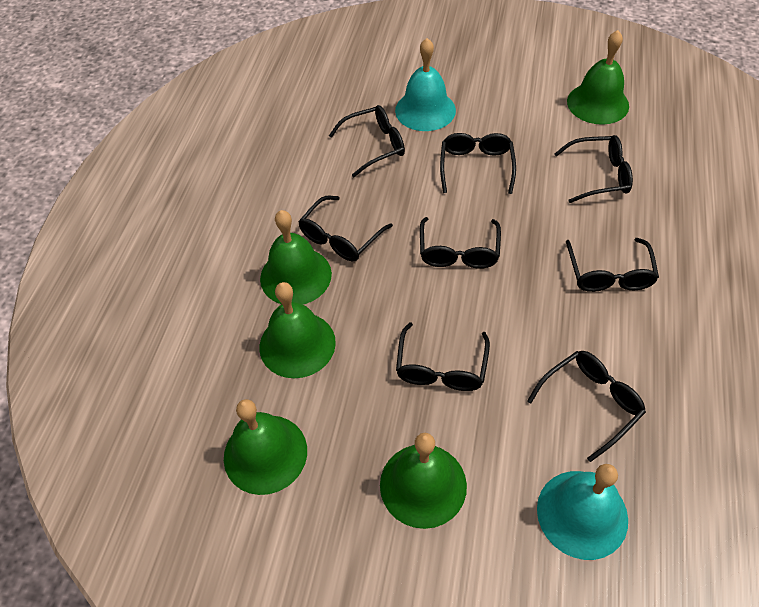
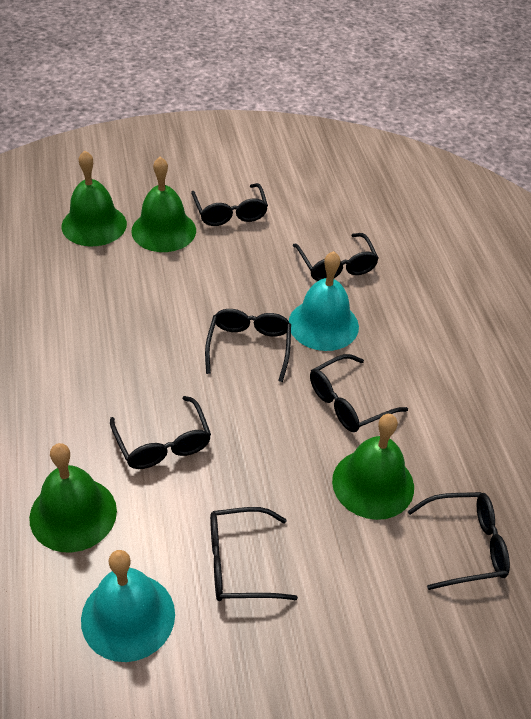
black glasses: [298,196,393,261] [329,105,405,177] [396,322,490,391] [420,217,501,269] [440,133,516,194] [527,351,646,462] [554,135,633,203] [566,238,659,292] = 8 -> [110,396,211,469] [191,183,268,226] [205,309,291,382] [210,507,298,601] [293,233,379,281] [310,354,408,432] [407,492,510,590] = 7
green bell: [224,399,307,495] [260,210,332,305] [260,282,336,378] [380,433,467,529] [567,30,629,125] = 5 -> [29,443,117,553] [61,151,127,246] [131,157,196,252] [332,414,414,520] = 4

